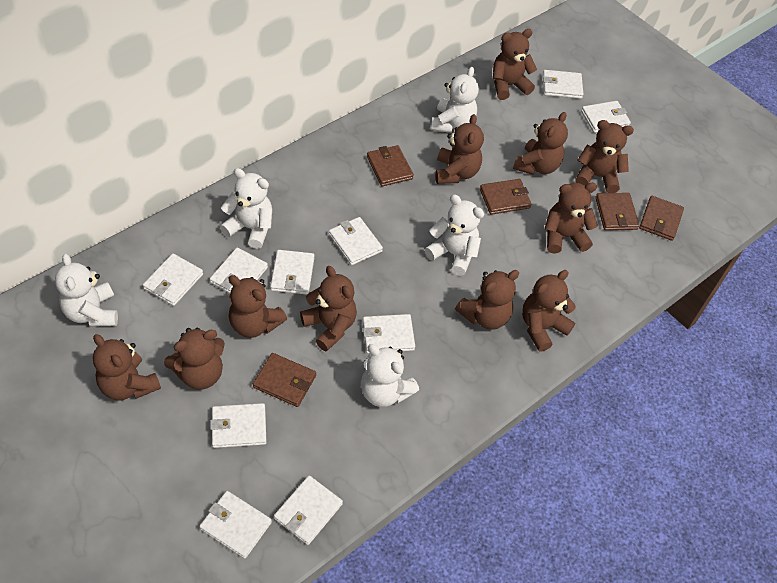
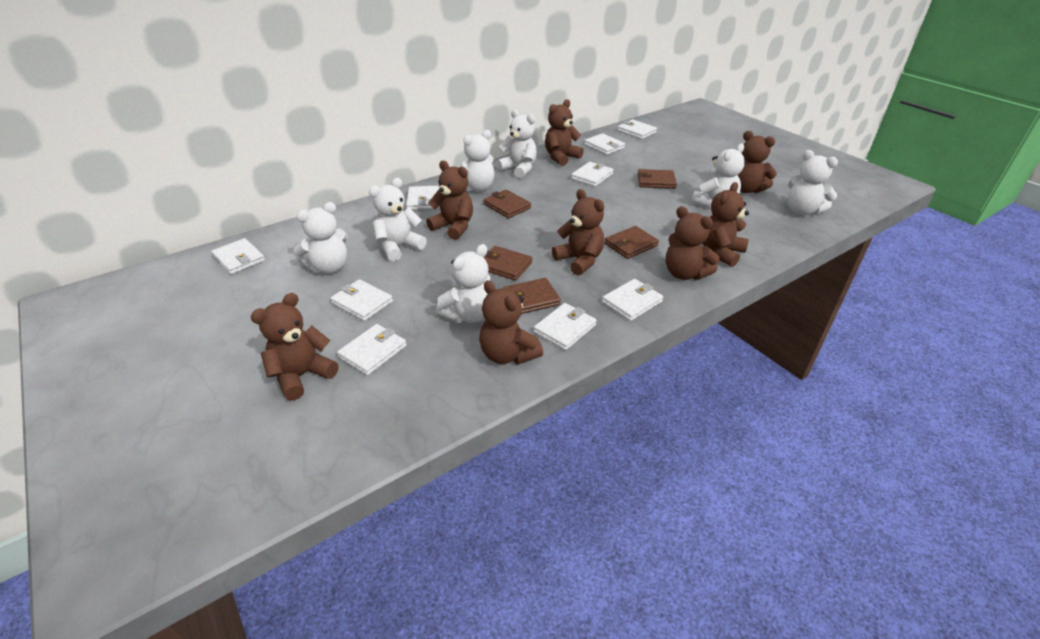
brown teddy bear: [93,334,161,400] [164,328,225,389] [229,275,287,338] [300,266,357,352] [435,114,484,184] [455,270,519,330] [493,29,537,100] [513,112,568,175] [522,270,576,352] [545,183,598,254] [575,120,634,193] = 11 -> [251,293,338,400] [426,161,473,240] [479,280,543,365] [545,99,584,166] [552,189,604,275] [666,206,720,280] [702,182,749,267] [738,131,777,193] = 8
white teddy bear: [55,254,118,327] [220,168,272,249] [361,344,419,407] [425,195,484,276] [431,67,479,133] = 5 -> [294,202,348,274] [369,178,427,261] [436,244,490,323] [457,130,495,192] [496,109,537,178] [691,143,745,208] [788,150,838,216] = 7
white wallet: [143,254,203,306] [199,491,272,559] [210,248,268,293] [210,403,267,448] [270,250,314,295] [274,475,343,545] [329,217,383,265] [363,314,415,353] [542,70,583,99] [581,101,631,133] = 10 -> [211,238,265,274] [330,279,393,321] [337,324,407,376] [406,186,439,210] [534,303,597,351] [571,162,614,187] [584,133,625,155] [602,279,663,321] [617,120,657,139] = 9

